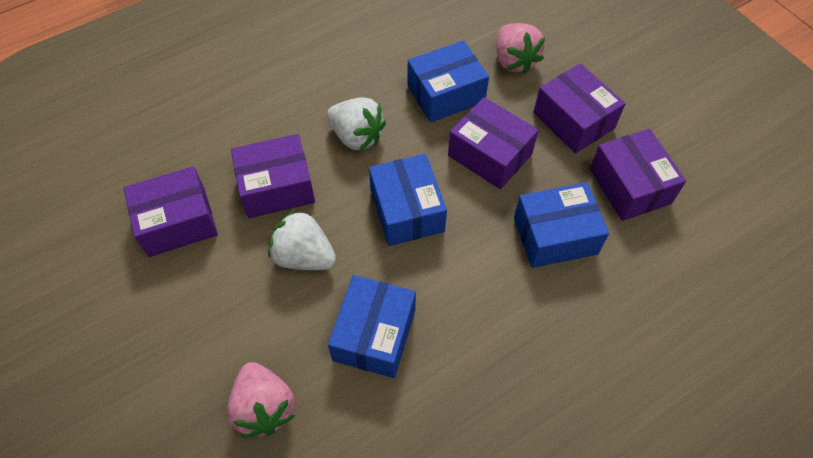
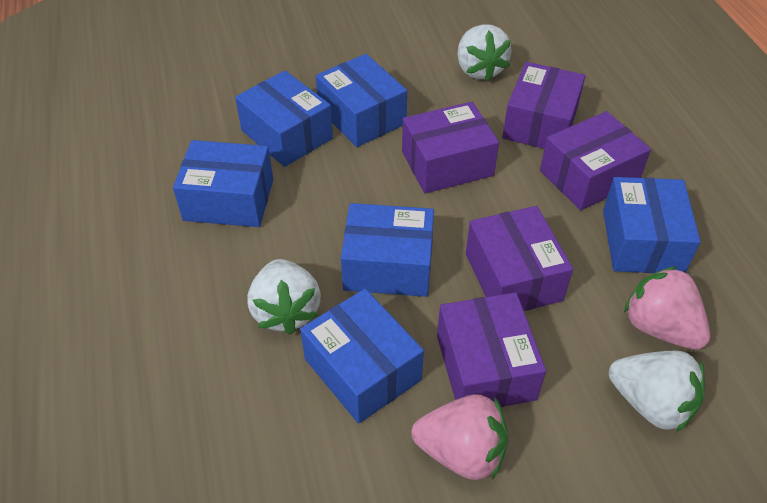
blue box: [328,275,416,378] [369,154,447,246] [408,40,489,123] [514,182,609,268] = 4 -> [173,140,273,227] [235,70,333,167] [300,289,424,424] [316,54,407,147] [341,203,434,297] [603,177,701,273] = 6
white strawberry: [268,210,336,270] [327,97,386,151] = 2 -> [248,259,321,335] [457,25,511,81] [609,350,705,433] = 3

